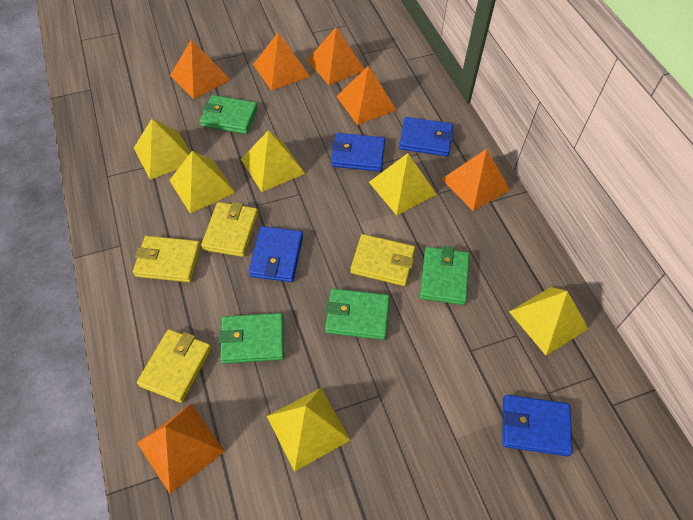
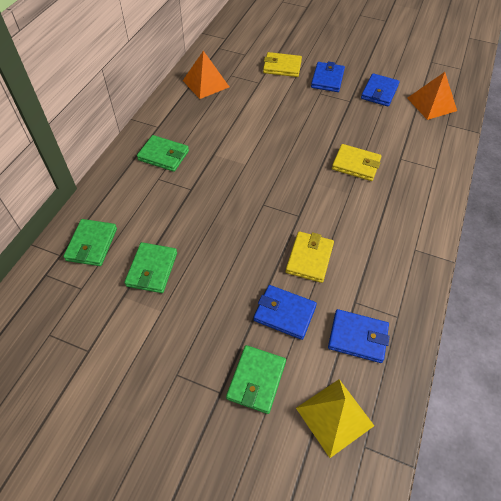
orange pyramid: [137,404,225,494] [170,39,230,99] [253,32,311,91] [307,27,364,85] [336,66,396,125] [442,149,510,211] = 6 -> [183,51,229,99] [407,72,457,120] = 2
yellow pyramid: [134,118,191,180] [169,151,236,214] [241,130,305,192] [267,388,350,472] [369,153,437,216] [509,287,589,356] = 6 -> [296,379,374,458] = 1
yellow wallet: [133,236,201,282] [137,329,212,403] [201,202,258,257] [350,234,415,286] = 4 -> [263,52,302,77] [286,231,334,283] [332,144,382,181] = 3

